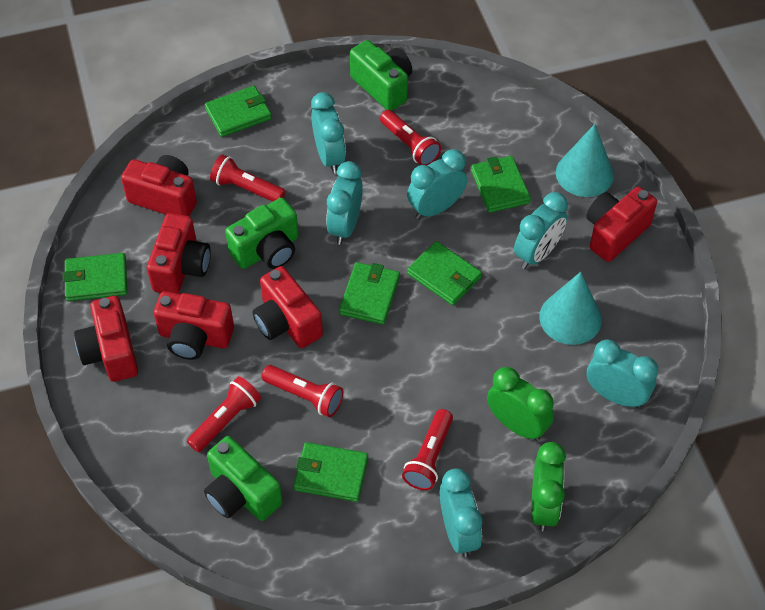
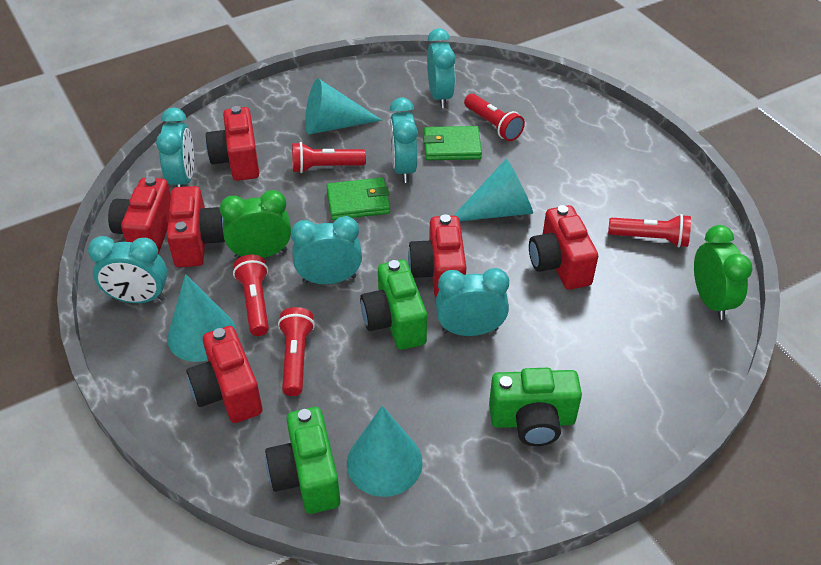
green wallet: [63,253,127,301] [205,86,272,137] [294,442,368,502] [339,262,400,325] [407,241,482,305] [471,156,531,213] = 6 -> [326,177,390,220] [423,126,482,161] = 2
turquoise cone: [539,272,602,345] [556,124,614,197] = 2 -> [167,274,236,362] [305,78,382,134] [347,406,423,497] [453,159,533,221] = 4

